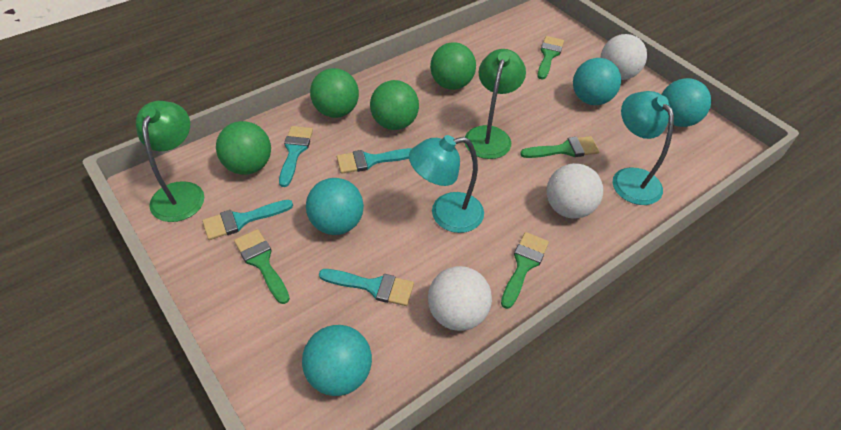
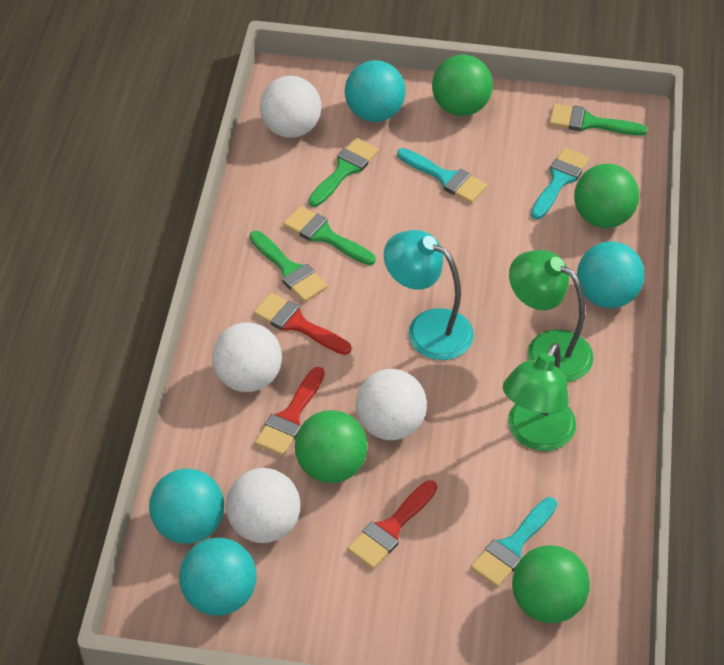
red brush: none = 0 -> [253,293,351,355] [255,367,325,456] [347,480,437,569] = 3
turquoise brush: [202,200,293,240] [279,126,313,187] [319,269,414,306] [337,148,412,174] = 4 -> [397,148,487,203] [471,497,557,587] [531,147,590,219] = 3
turquoise lamp: [409,135,484,233] [612,91,674,205] = 2 -> [384,230,474,360] = 1
white ball: [428,266,492,331] [546,163,603,218] [600,34,647,80] = 3 -> [212,322,282,392] [226,468,301,543] [260,76,321,138] [356,369,427,440] = 4

